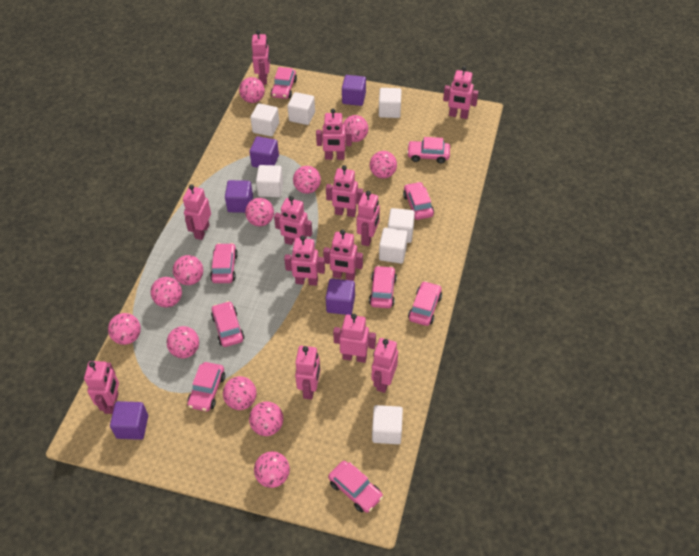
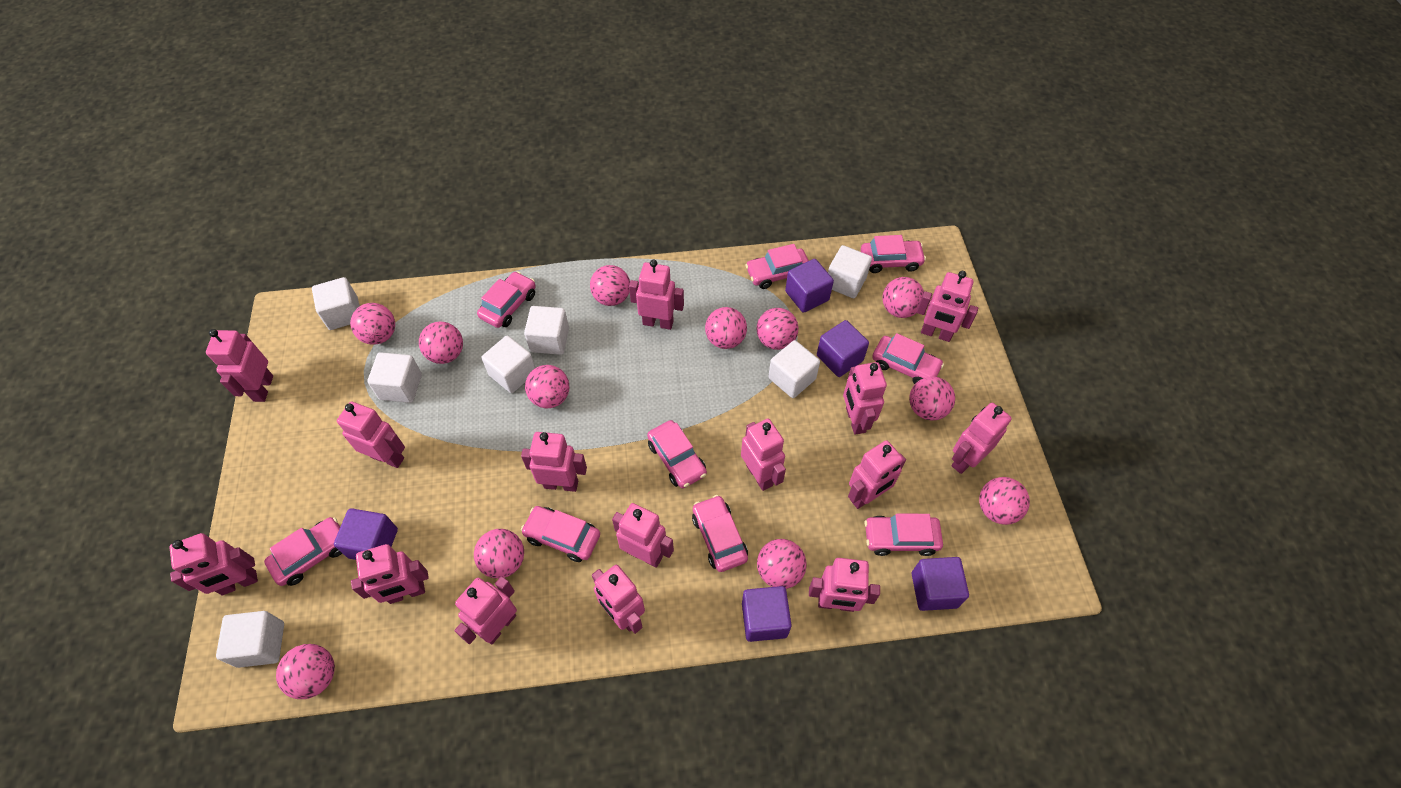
pink robot: [84,361,119,414] [183,184,211,240] [252,30,270,85] [274,196,312,245] [284,235,325,286] [295,346,320,400] [316,109,352,160] [323,230,363,281] [326,165,363,217] [333,314,376,363] [357,191,380,246] [372,338,398,393] [443,66,479,119] = 13 -> [169,533,258,595] [206,329,273,402] [337,402,405,468] [351,544,429,604] [455,576,517,645] [521,432,587,492] [592,565,645,634] [612,503,674,568] [629,259,684,330] [741,419,786,491] [809,558,880,612] [843,362,887,435] [848,440,906,509] [916,271,978,342] [951,403,1012,474] = 15

